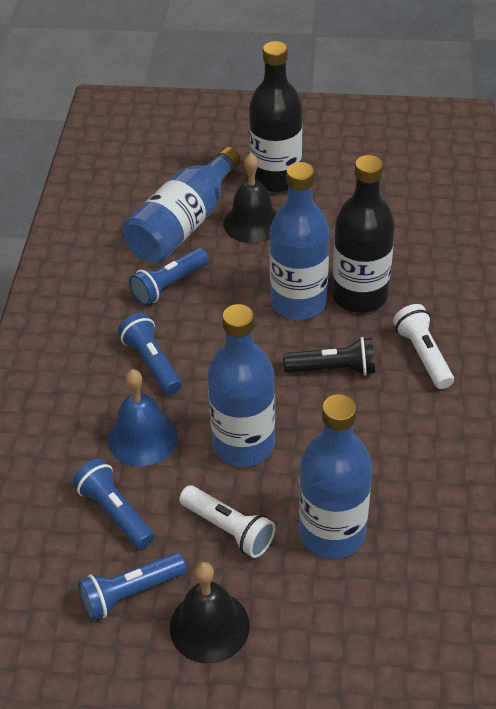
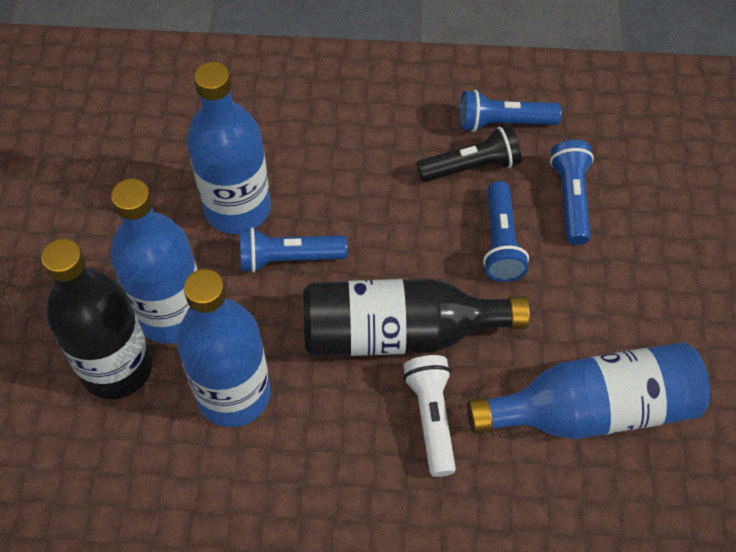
black bell: [170,562,250,663] [223,153,277,243] = 2 -> none = 0
blue bell: [108,369,178,466] = 1 -> none = 0
white flashlight: [179,485,276,558] [393,304,454,389] = 2 -> [403,355,456,477] = 1

